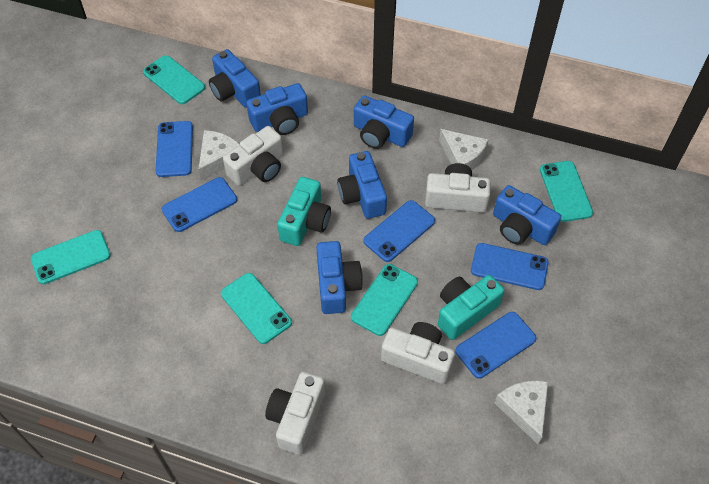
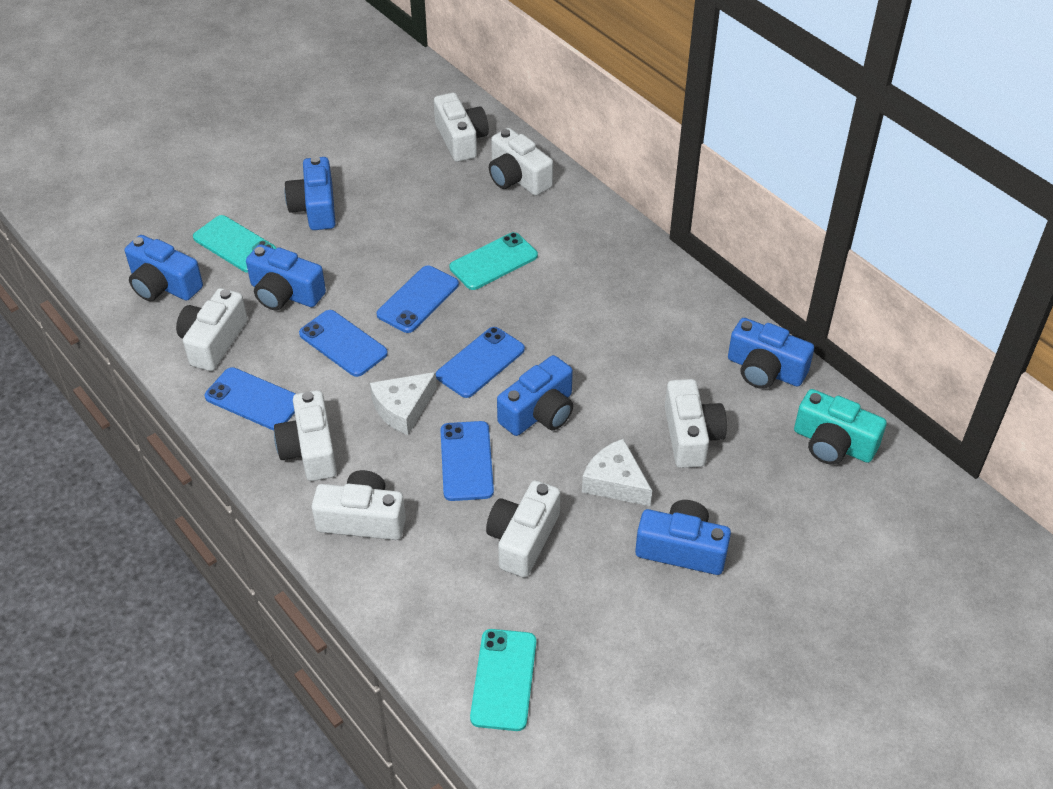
turquoise camera: [277,177,331,246] [438,275,504,340] = 2 -> [794,389,887,465] = 1
turquoise phone: [31,230,111,284] [143,55,205,104] [221,273,292,344] [351,264,418,336] [540,161,593,222] = 5 -> [193,215,276,273] [450,232,538,290] [470,629,536,731] = 3
white camera: [223,126,283,186] [265,372,325,455] [381,322,455,384] [425,163,491,212] = 4 -> [176,288,248,371] [274,390,337,481] [312,470,406,540] [434,92,489,162] [486,480,560,578] [489,128,553,196] [665,379,727,468] = 7
white cheese: [198,130,240,181] [439,129,489,170] [494,381,548,444] = 3 -> [370,372,437,435] [582,439,652,506] = 2

